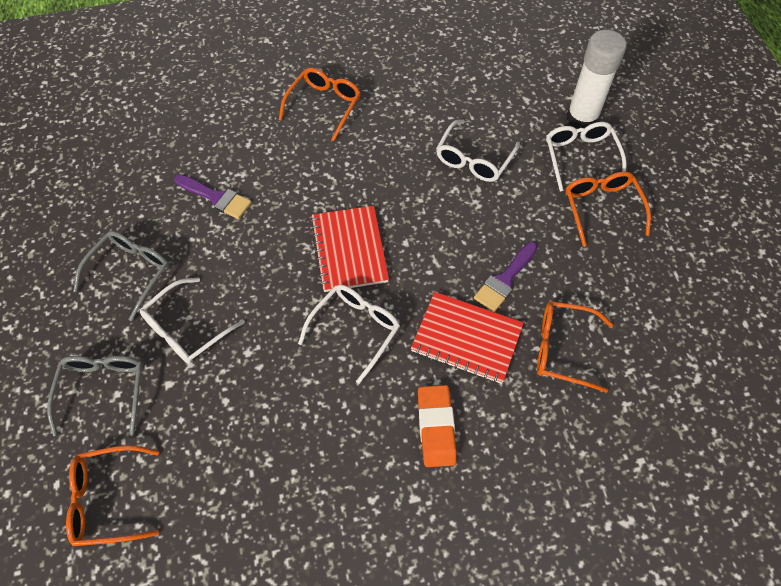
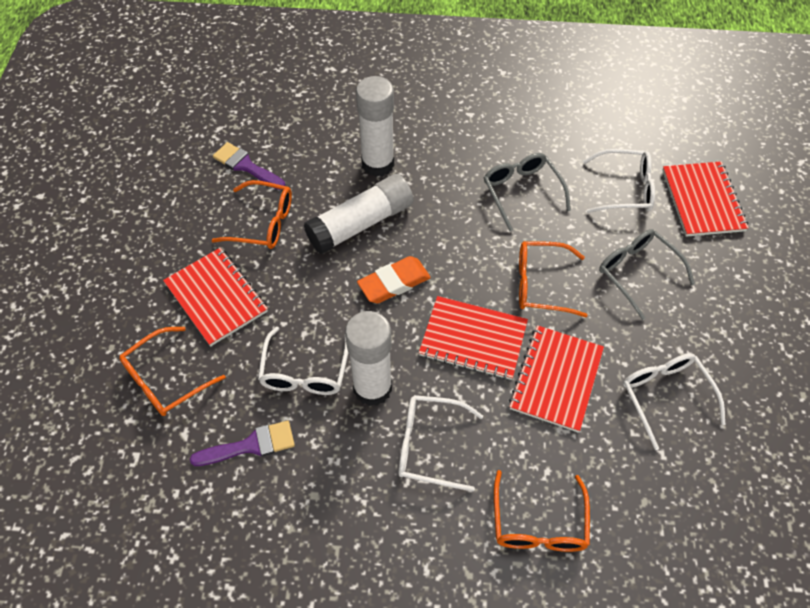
red notebook: [310,206,389,292] [411,292,524,384] = 2 -> [163,248,268,346] [419,296,528,380] [509,325,604,432] [662,161,749,237] = 4
white glue stick: [566,30,627,129] = 1 -> [304,174,413,254] [345,311,392,406] [356,76,394,177] = 3

